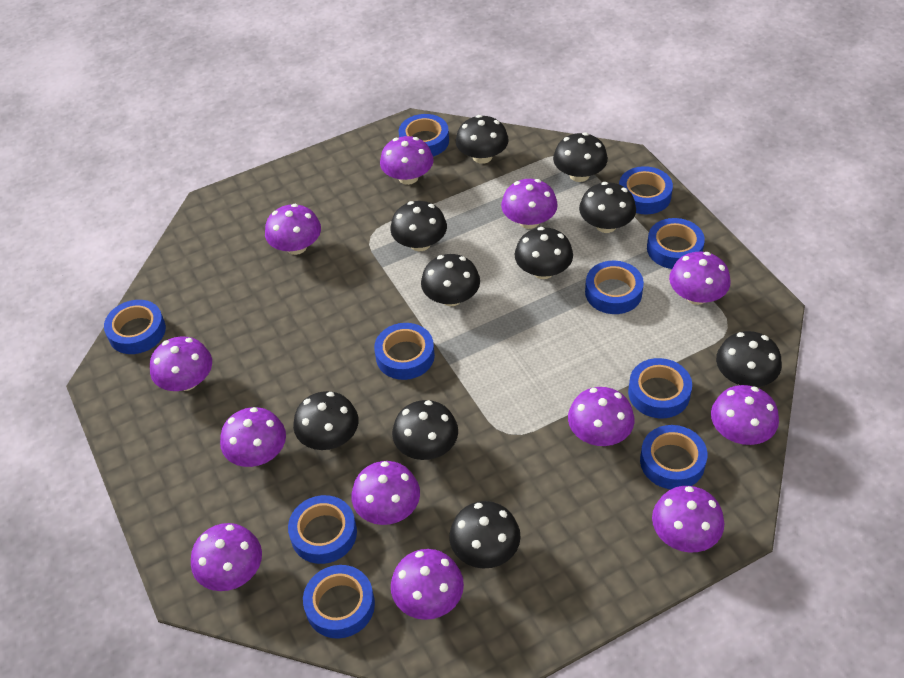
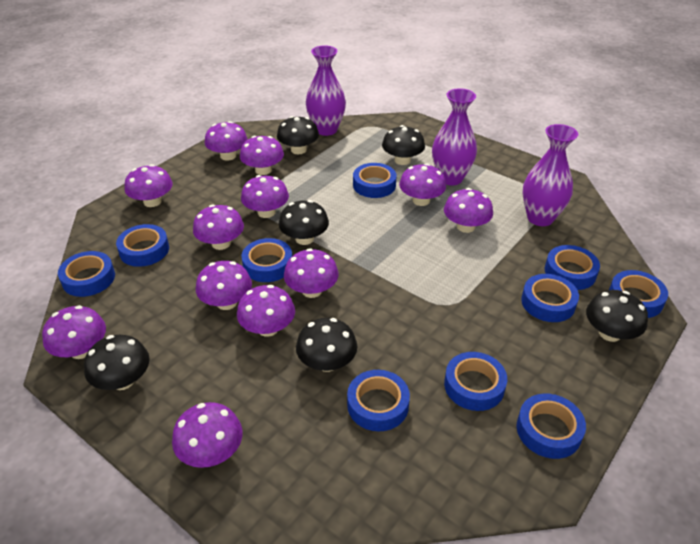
black mushroom: [293,391,358,450] [390,201,447,251] [392,400,458,460] [421,254,480,306] [449,501,521,569] [456,115,509,164] [515,227,573,279] [553,133,608,182] [579,182,636,233] [716,331,782,387] = 10 -> [84,335,150,390] [277,116,319,155] [279,200,329,245] [296,318,357,372] [382,125,425,165] [586,290,648,342] = 6
purple vase: none = 0 -> [306,45,346,136] [432,88,477,185] [522,124,578,226] = 3

